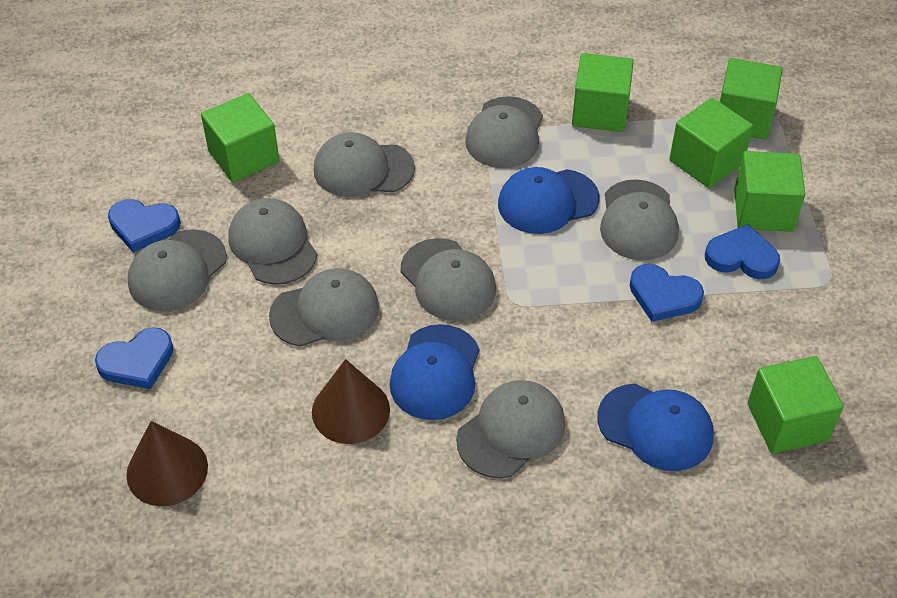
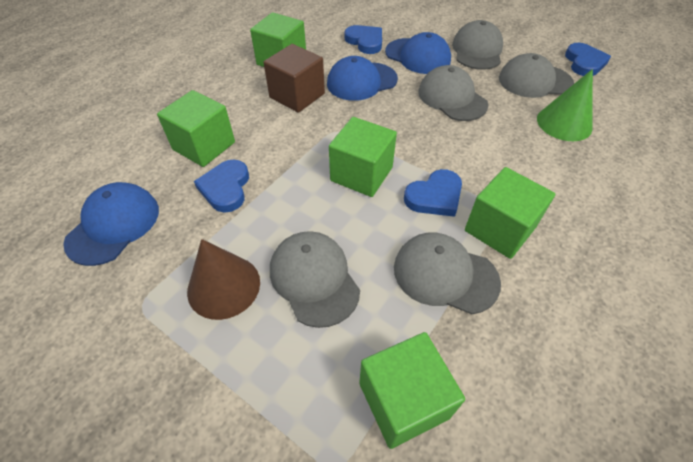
brown cone: [126,421,208,506] [312,359,390,444] = 2 -> [187,239,260,320] = 1
brown cube: none = 0 -> [263,44,325,113] = 1
green cone: none = 0 -> [537,69,593,141] = 1
green cube: [201,93,279,182] [572,53,634,132] [669,98,753,188] [720,58,783,140] [734,151,805,232] [747,356,844,454] = 6 -> [157,90,235,167] [250,12,306,67] [329,117,397,197] [359,332,465,449] [465,167,555,259] = 5
grey cap: [128,229,227,311] [229,198,318,285] [269,268,379,347] [314,132,415,197] [401,238,496,321] [456,380,565,479] [465,96,543,168] [600,179,679,261] = 8 -> [270,231,360,328] [394,233,501,314] [418,65,488,121] [452,20,503,70] [499,53,574,98] = 5

